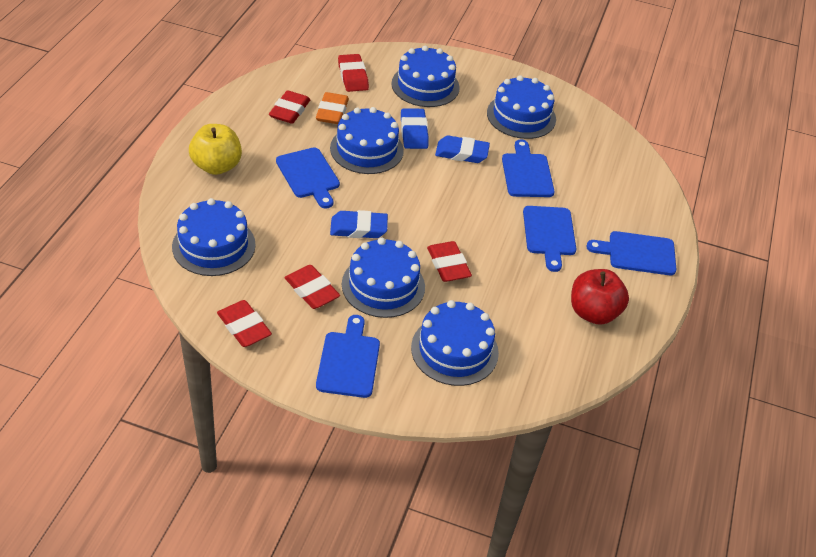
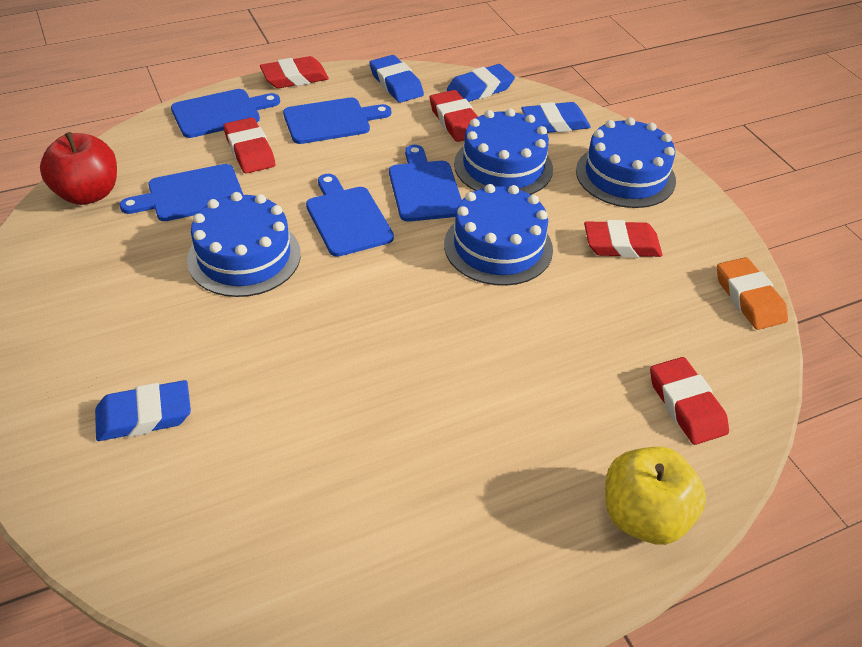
blue cake: [172,198,256,276] [330,107,404,174] [342,238,425,318] [392,46,460,107] [411,300,499,386] [487,75,556,139] = 6 -> [187,192,301,297] [444,184,553,286] [454,109,553,195] [576,117,676,208] = 4
blue eraser: [330,210,388,238] [401,108,429,149] [435,135,490,163] = 3 -> [95,380,191,441] [369,55,424,103] [447,64,515,102] [521,102,591,133] = 4

